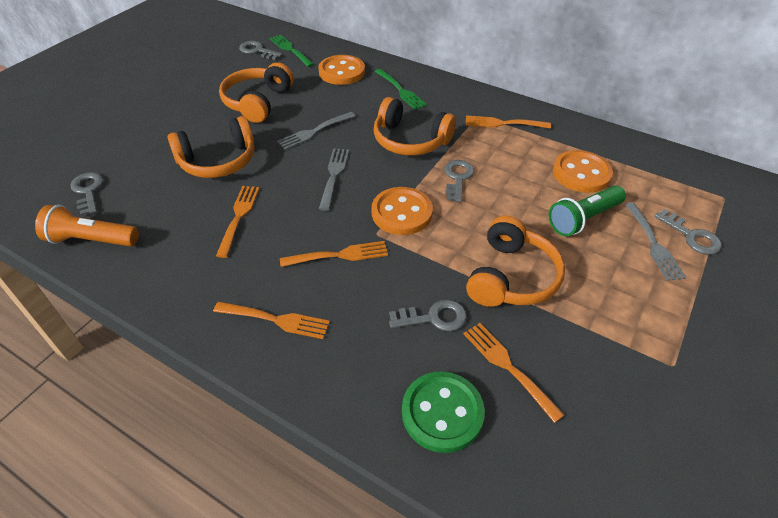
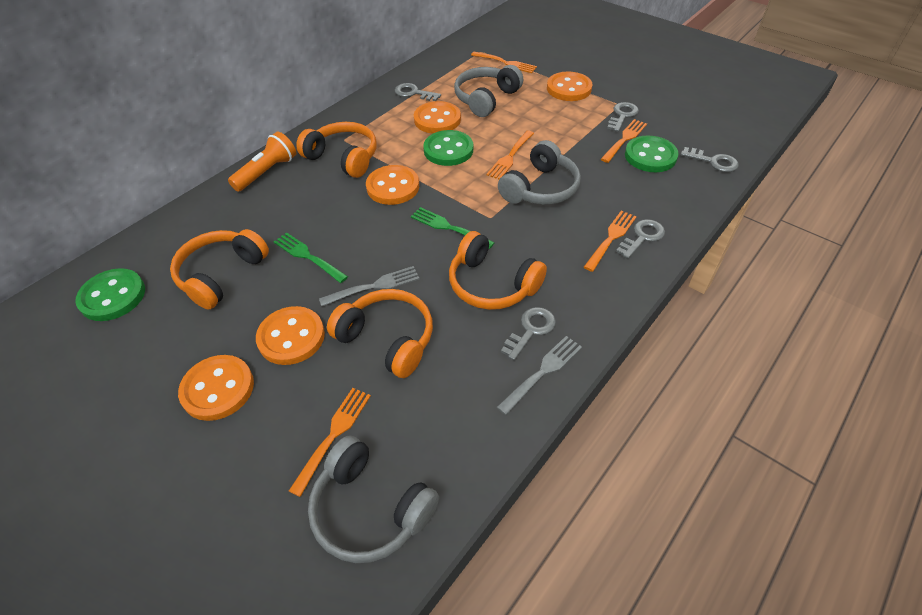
green button: [402,371,485,453] = 1 -> [75,268,145,321] [423,130,473,166] [625,136,679,172] = 3
green flashlight: [549,186,626,236] = 1 -> none = 0
grey fork: [277,112,356,150] [319,148,349,211] [625,202,686,281] = 3 -> [319,266,420,306] [497,336,582,415] = 2
grey headphones: none = 0 -> [308,435,439,563] [454,65,523,117] [498,140,581,205] = 3
orange button: [318,55,365,85] [371,187,433,235] [553,150,613,193] = 3 -> [178,355,254,421] [256,306,325,365] [366,165,419,205] [414,101,461,134] [547,71,592,101] = 5

